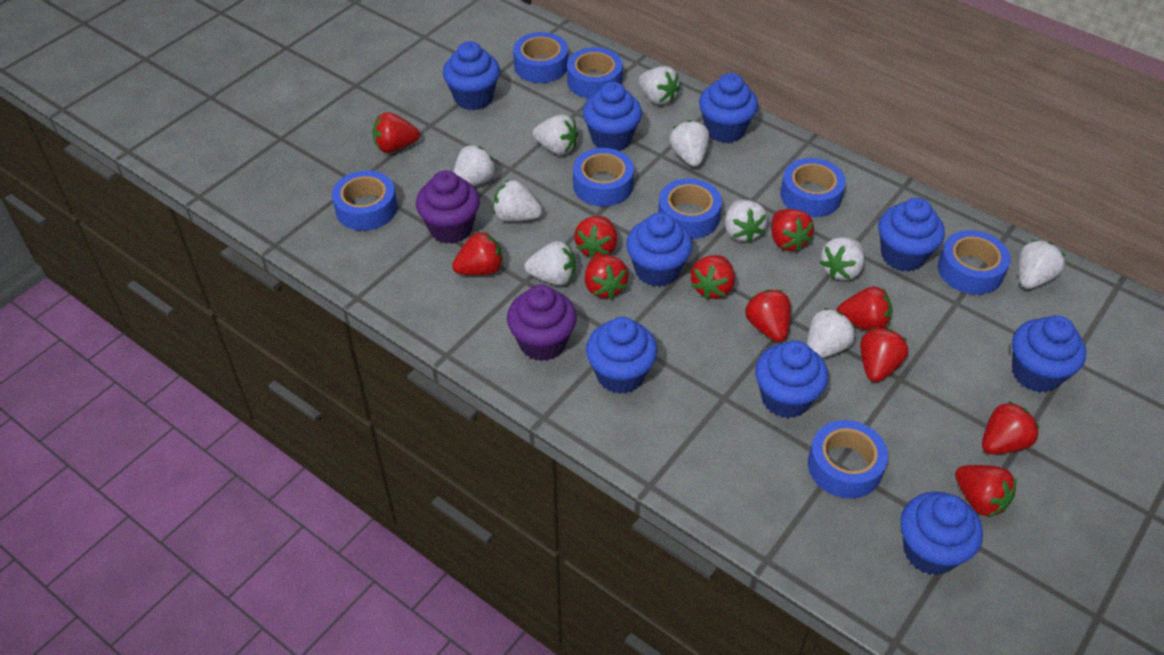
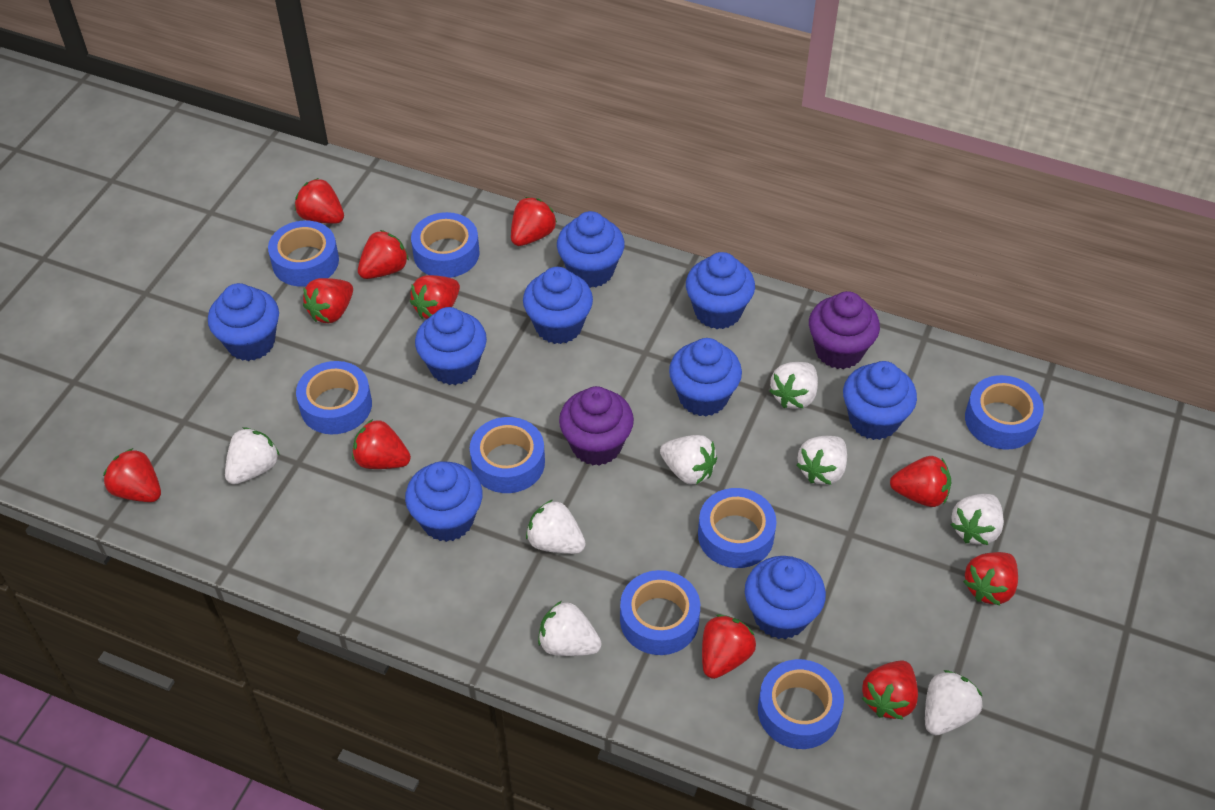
white strawberry: [453,144,497,186] [493,180,542,222] [524,241,576,286] [533,114,578,155] [639,66,680,105] [669,120,709,167] [725,200,768,243] [807,308,855,358] [820,237,865,280] [1019,240,1066,289] = 10 -> [225,427,280,484] [526,500,586,554] [538,601,602,656] [660,435,717,485] [770,362,818,409] [797,436,847,485] [925,670,982,735] [951,494,1004,545] = 8

